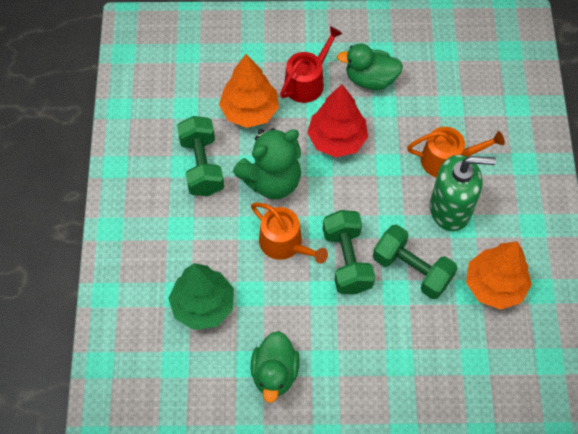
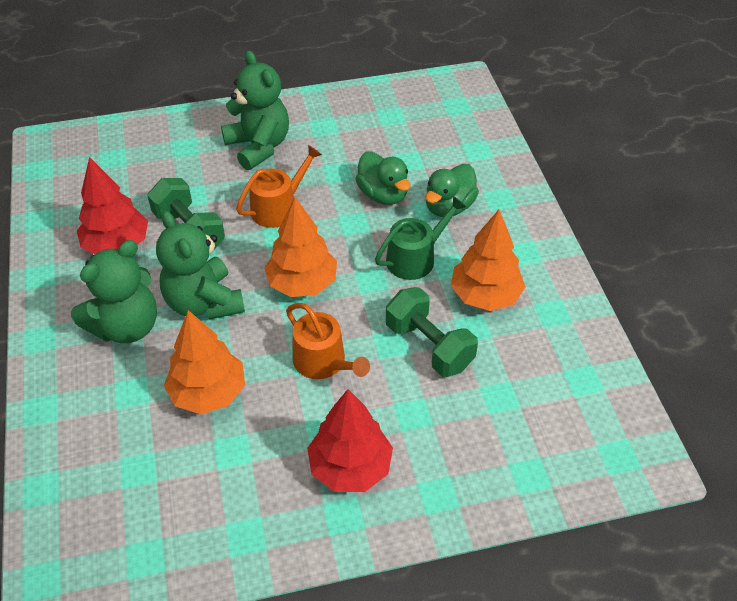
green dumbbell: [177,116,224,196] [323,210,375,294] [373,224,457,299] = 3 -> [147,178,225,249] [386,287,478,377] = 2
green soap dispenser: [430,155,496,231] = 1 -> none = 0
green teddy bear: [233,128,301,199] = 1 -> [71,240,157,343] [156,211,245,320] [221,50,289,170] = 3
green tree: [168,263,234,330] = 1 -> none = 0
green watering can: none = 0 -> [375,196,467,280] = 1
orange tree: [219,54,279,128] [466,241,532,310] = 2 -> [164,310,245,414] [264,197,337,297] [451,210,525,311] = 3
red tree: [307,85,368,157] = 1 -> [77,157,148,254] [307,389,393,492] = 2
red watering can: [280,26,343,103] = 1 -> none = 0

